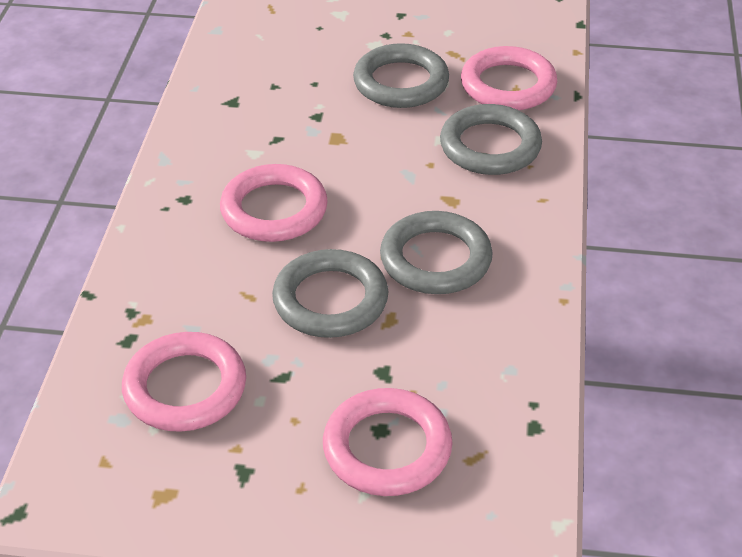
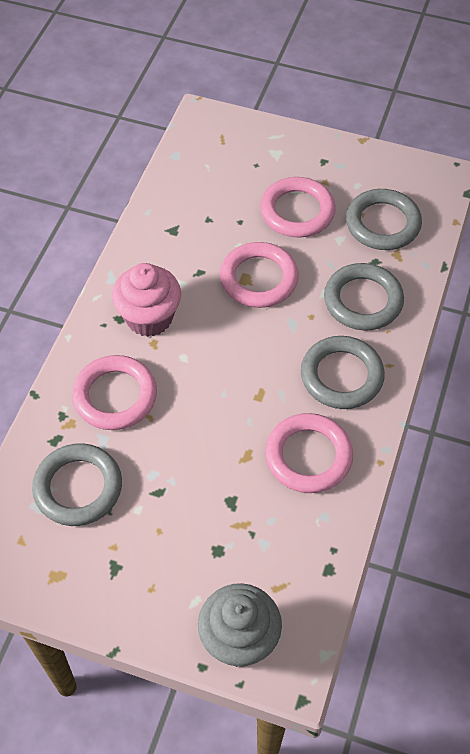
grey cupcake: none = 0 -> [198,583,282,667] = 1
pink cupcake: none = 0 -> [112,263,181,337] = 1

